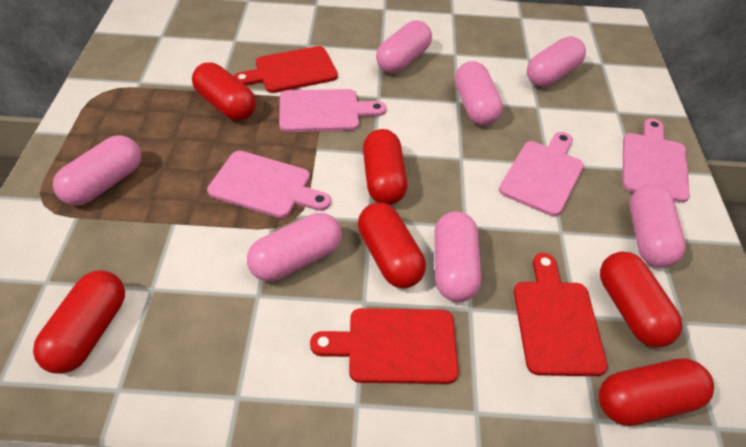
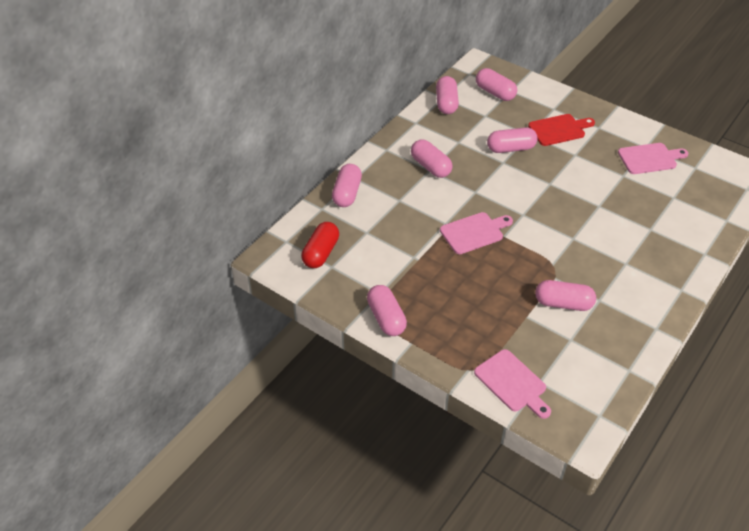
pink cutting board: [207,151,331,218] [279,89,387,132] [499,132,584,216] [623,119,690,203] = 4 -> [440,212,513,254] [474,349,551,419] [618,143,688,174] = 3
red capsule: [33,270,125,374] [192,62,256,121] [358,203,426,288] [363,129,407,205] [598,359,714,426] [600,251,682,347] = 6 -> [301,222,339,268] = 1
red cutting board: [234,46,338,93] [310,308,459,384] [514,253,608,376] = 3 -> [528,114,595,146] = 1

